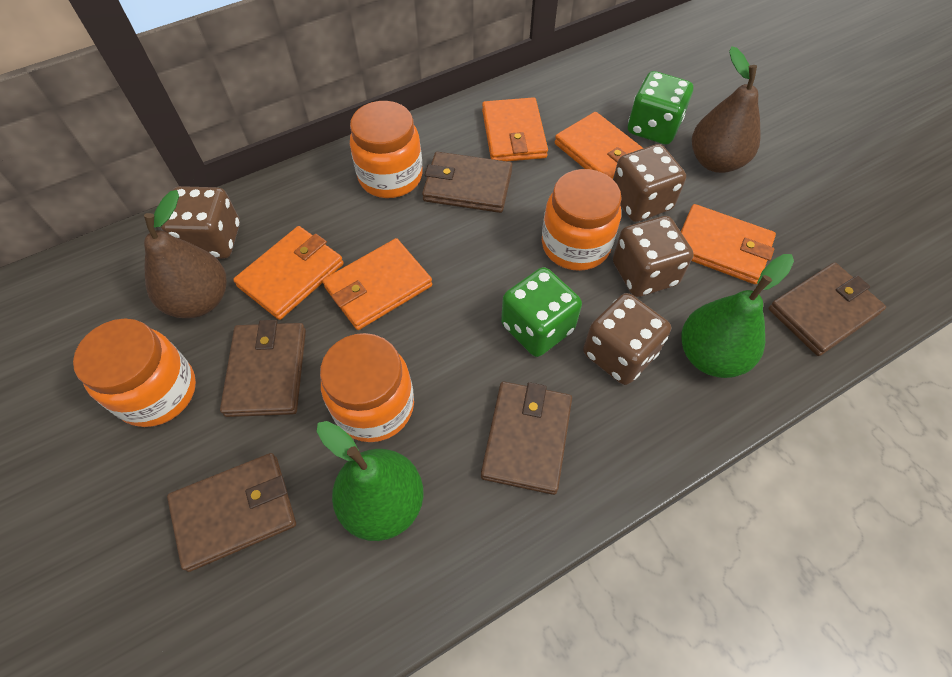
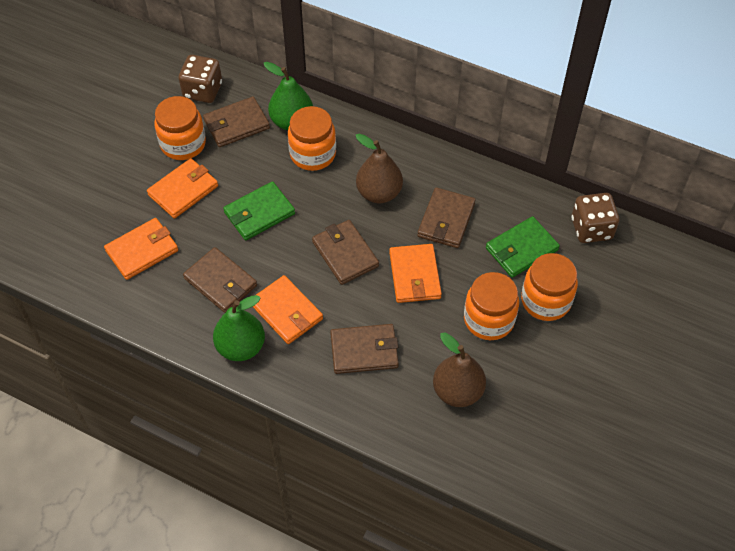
brown dice: [161,186,240,259] [583,293,671,385] [613,144,686,222] [613,216,694,297] = 4 -> [178,55,222,103] [572,193,619,243] = 2
green dice: [501,267,582,357] [628,71,693,145] = 2 -> none = 0
green wallet: none = 0 -> [223,181,295,240] [486,216,560,278] = 2
orange wallet: [233,226,344,320] [322,238,432,330] [482,97,548,161] [555,112,643,179] [681,204,776,284] = 5 -> [104,218,178,280] [147,158,218,219] [253,275,323,344] [389,244,442,303] = 4

